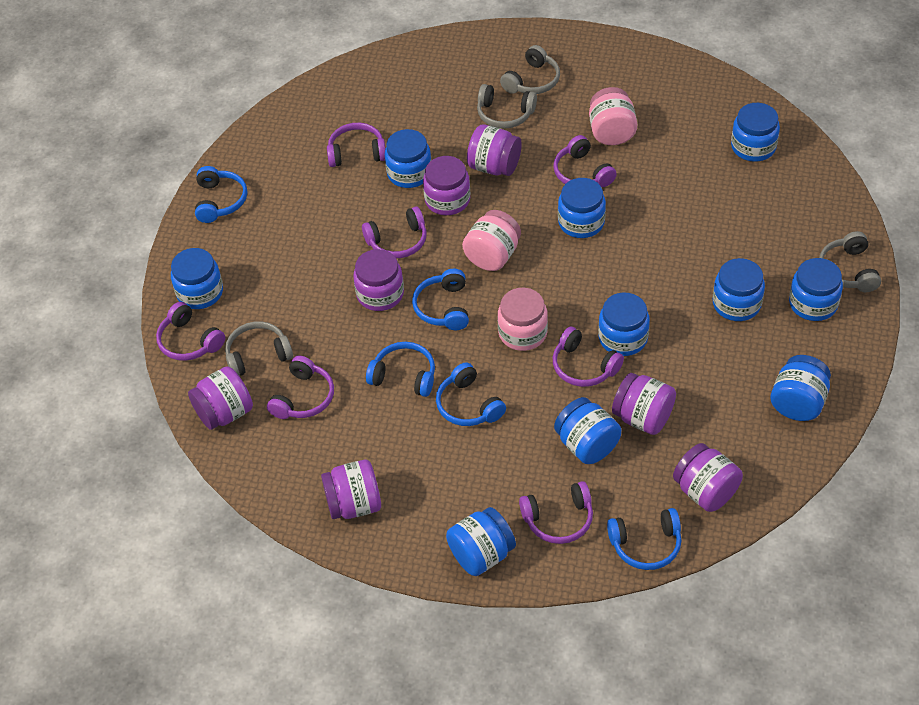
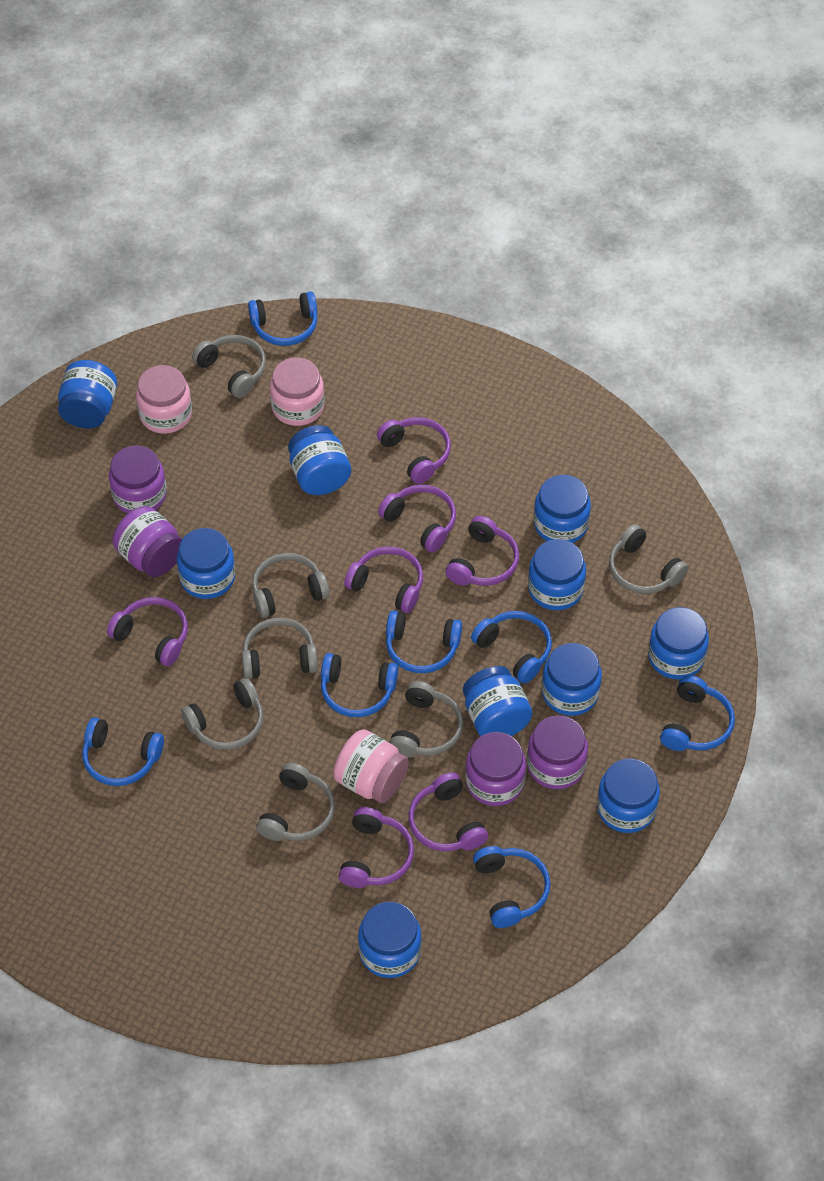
blue headphones: [195,166,247,223] [366,342,435,397] [412,269,469,330] [436,362,506,426] [607,508,681,570] = 5 -> [82,717,164,786] [248,292,317,346] [321,653,398,717] [386,610,462,673] [471,611,552,683] [473,846,551,928] [660,675,735,751] = 7
grey headphones: [225,321,293,376] [477,84,537,129] [500,45,560,94] [819,231,881,292] = 4 -> [181,678,263,750] [192,335,266,398] [242,618,318,679] [252,553,330,618] [256,763,335,841] [389,681,463,758] [609,524,688,594] = 7
purple jar: [188,366,253,430] [321,460,381,519] [353,249,404,311] [423,156,470,215] [467,124,522,176] [612,373,676,435] [673,443,743,512] = 7 -> [109,445,167,514] [113,506,182,577] [465,732,526,806] [527,715,588,789] = 4

